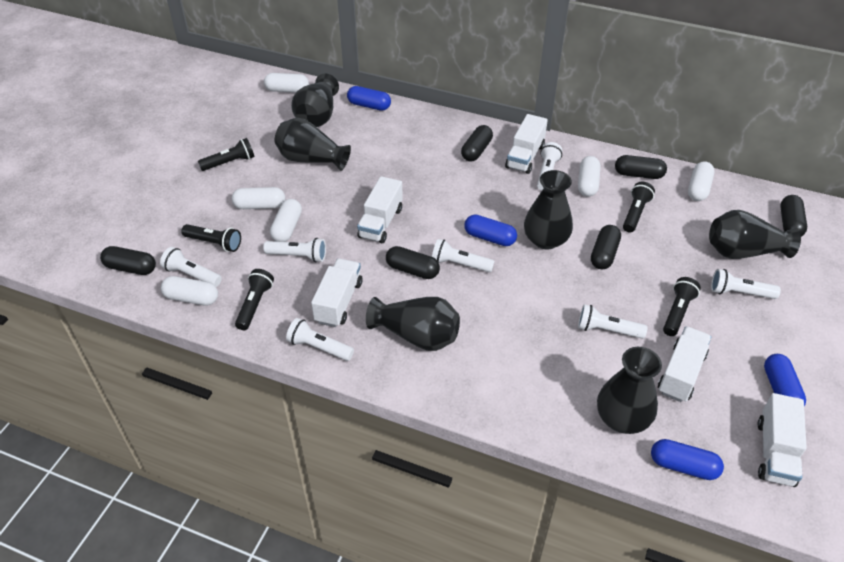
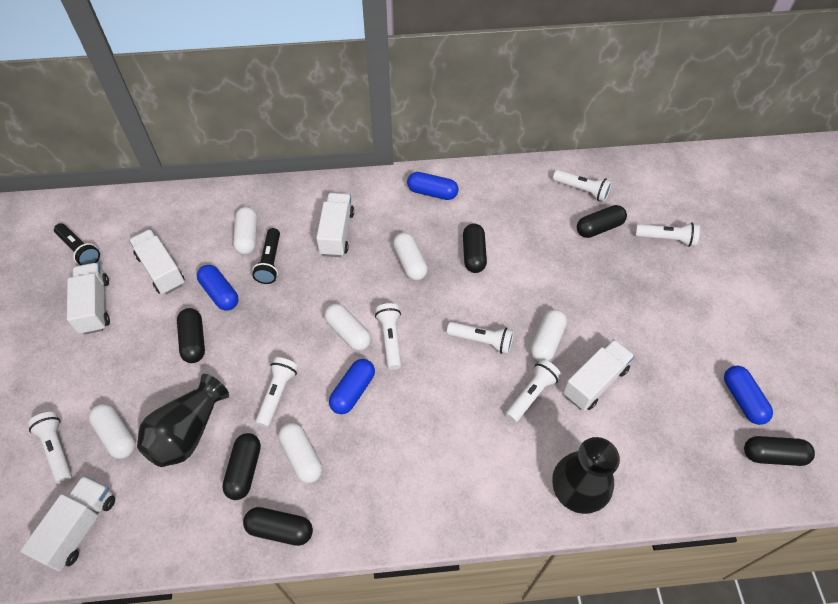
black flashlight: [181,224,241,252] [198,138,254,171] [235,269,274,330] [623,182,655,232] [663,277,701,336] = 5 -> [54,223,100,265] [252,228,280,284] = 2
black vase: [274,118,351,171] [291,73,339,127] [366,297,460,351] [524,170,573,250] [597,347,662,434] [709,210,801,259] = 6 -> [137,374,229,467] [552,437,620,514] = 2

